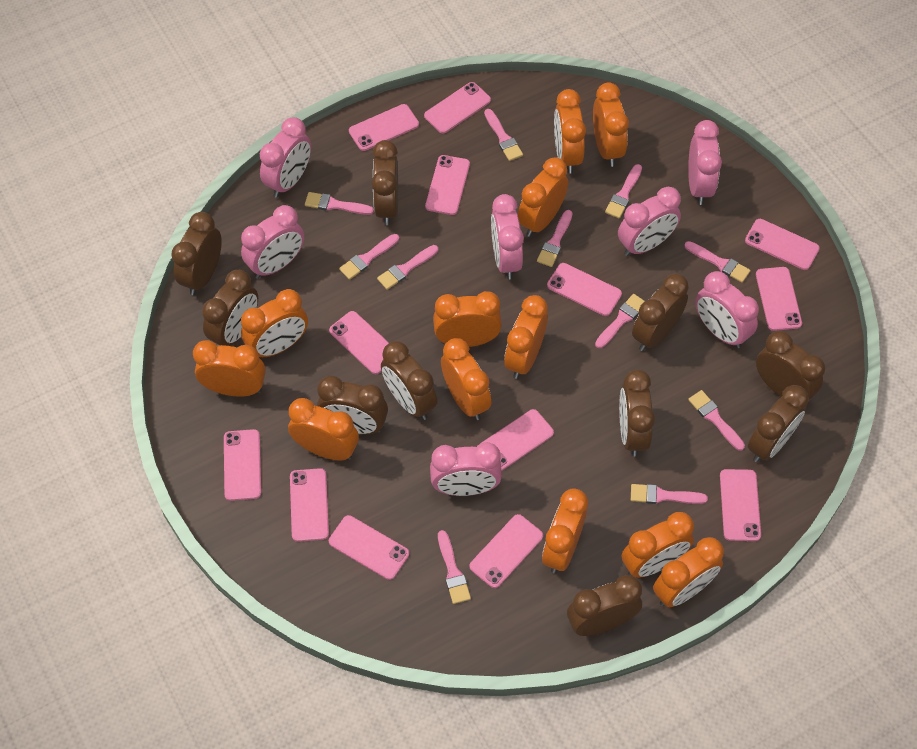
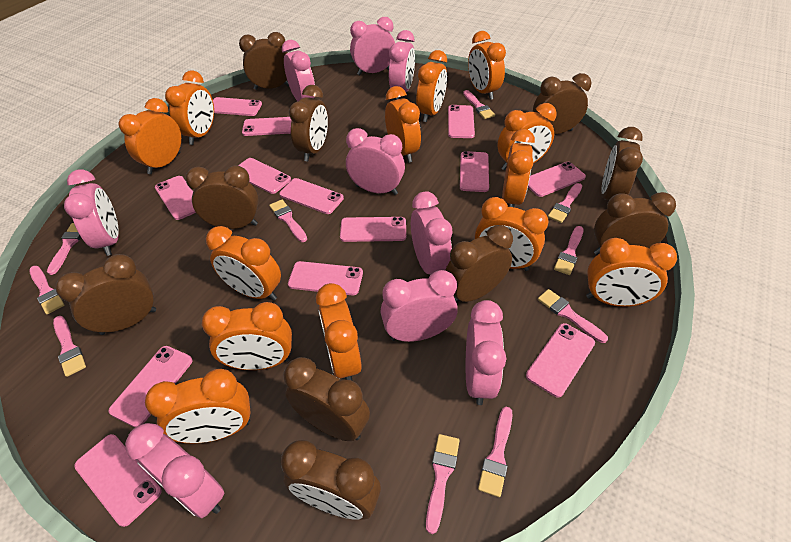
orange clock: [193,340,266,397] [241,289,308,358] [288,398,359,460] [433,291,502,347] [441,338,491,420] [504,295,548,379] [518,158,568,237] [542,489,588,573] [554,89,586,174] [593,83,629,167] [621,512,694,578] [653,537,724,607] = 12 -> [119,98,181,174] [145,369,251,443] [165,70,214,145] [202,302,292,370] [206,226,281,301] [316,283,362,380] [385,86,421,163] [416,50,447,122] [468,31,506,100] [475,197,549,271] [497,103,557,170] [502,129,535,207] [586,238,677,307] = 13
pink brush: [305,192,374,215] [339,234,399,280] [377,245,438,290] [438,530,471,604] [484,109,523,161] [537,210,573,267] [595,294,644,348] [605,164,642,218] [631,484,708,504] [684,241,751,283] [688,390,745,451] = 11 -> [29,266,64,314] [47,223,81,275] [53,316,86,377] [269,200,307,242] [426,434,460,534] [463,90,495,119] [478,407,513,497] [538,289,608,343] [548,183,582,223] [554,226,584,275] = 10
pink clock: [241,205,304,278] [260,117,311,198] [430,442,502,496] [491,194,524,280] [618,187,681,256] [688,120,722,205] [695,271,759,348] = 7 -> [64,169,119,256] [125,423,224,518] [282,40,315,101] [346,128,405,195] [350,17,395,75] [381,270,458,342] [389,30,415,99] [411,191,453,275] [466,300,506,405] = 9

